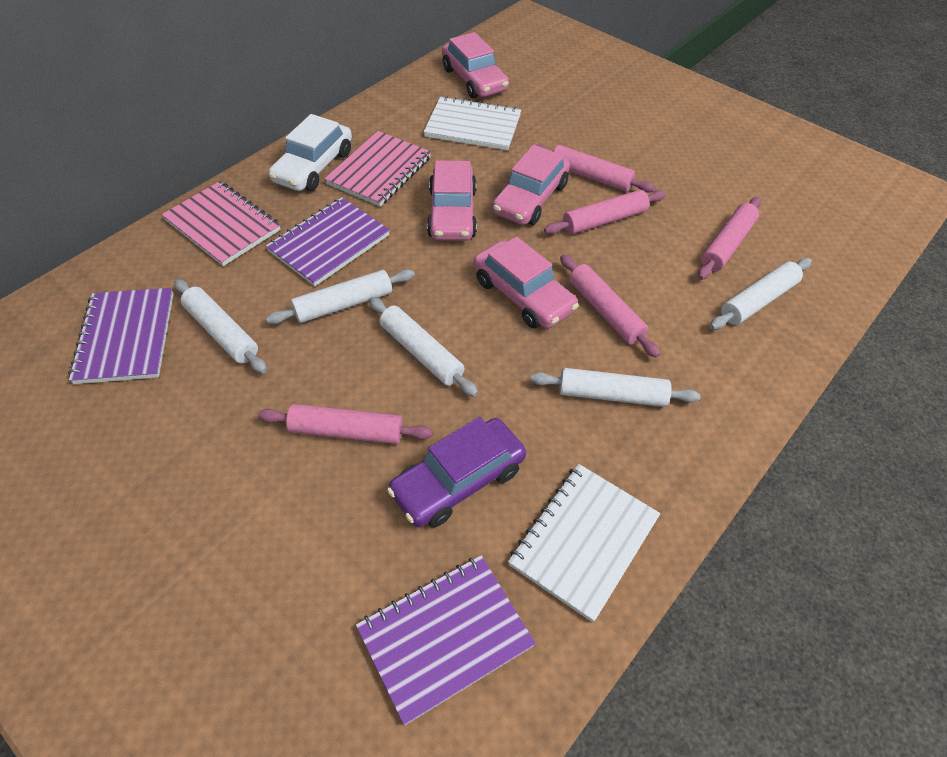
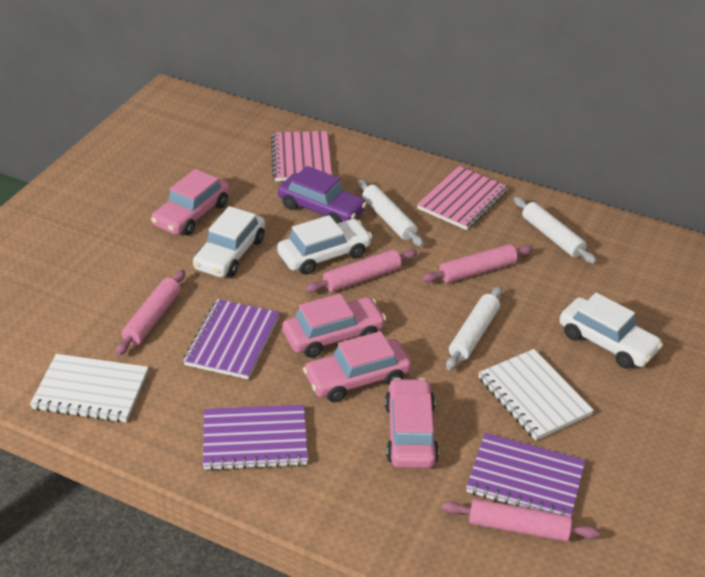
pink rolling pin: [258,404,433,444] [537,144,655,193] [544,190,666,235] [560,254,660,358] [698,197,761,280] = 5 -> [116,269,185,356] [306,249,417,293] [422,244,533,283] [442,499,600,541] = 4
white car: [269,114,352,191] = 1 -> [193,206,265,277] [277,215,372,275] [559,293,663,369] = 3
white rolling pin: [174,279,267,373] [266,269,415,324] [369,297,478,397] [530,368,701,407] [710,258,812,330] = 5 -> [357,179,424,247] [446,286,502,370] [514,197,597,264] = 3

